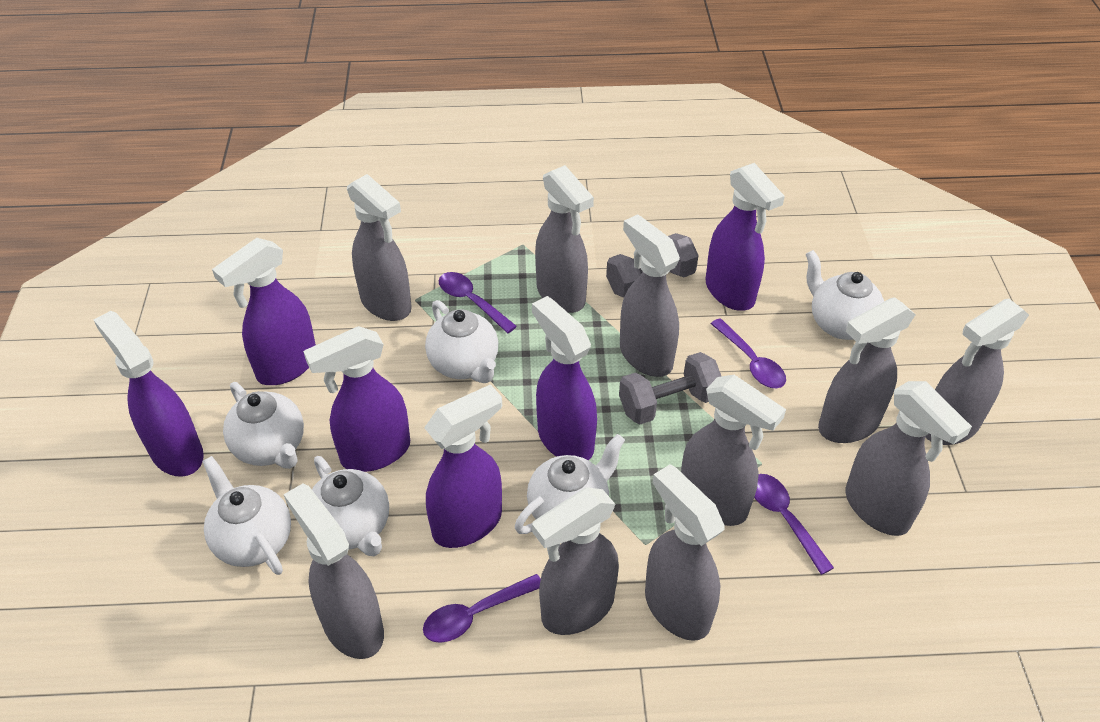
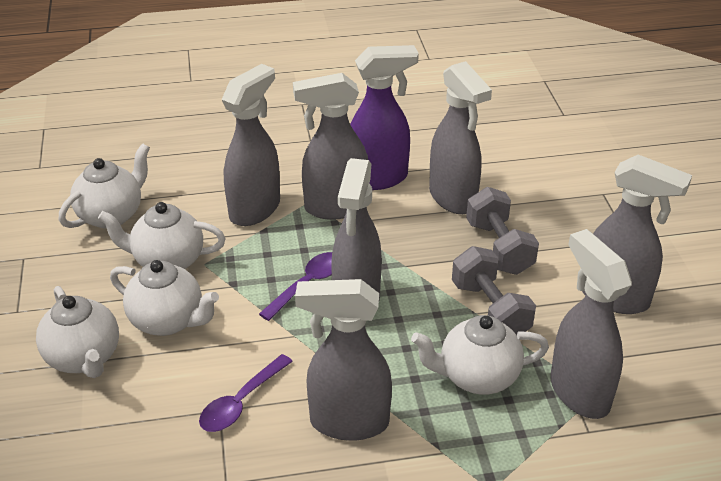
grey spray bottle: [284,484,384,659] [347,174,412,321] [532,488,619,635] [535,165,594,313] [620,214,680,377] [645,464,725,641] [681,375,786,526] [818,297,916,443] [845,381,972,536] [926,298,1029,445] = 10 -> [222,64,280,226] [293,73,368,220] [295,279,392,441] [331,158,382,299] [429,61,492,214] [551,229,632,419] [582,154,692,314] = 7
purple spoon: [423,574,541,643] [439,272,517,333] [711,318,786,388] [754,474,834,575] = 4 -> [199,354,293,432] [259,252,332,321] = 2
purple spray bottle: [94,311,204,477] [212,238,316,385] [303,326,410,472] [424,384,502,548] [532,296,597,460] [706,163,785,311] = 6 -> [350,45,419,190] = 1
white teapot: [202,456,291,575] [223,382,304,469] [312,456,389,556] [425,300,498,383] [515,434,625,534] [806,250,884,340] = 6 -> [36,286,119,378] [59,143,150,229] [98,202,226,269] [110,260,219,336] [411,315,549,394] = 5

